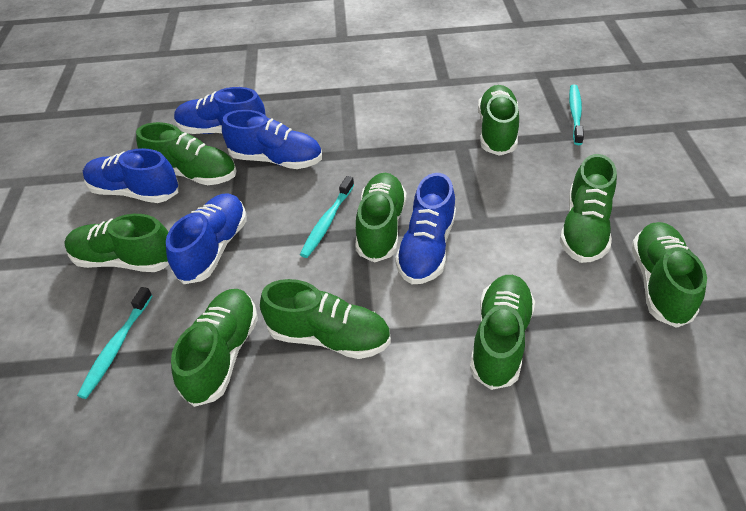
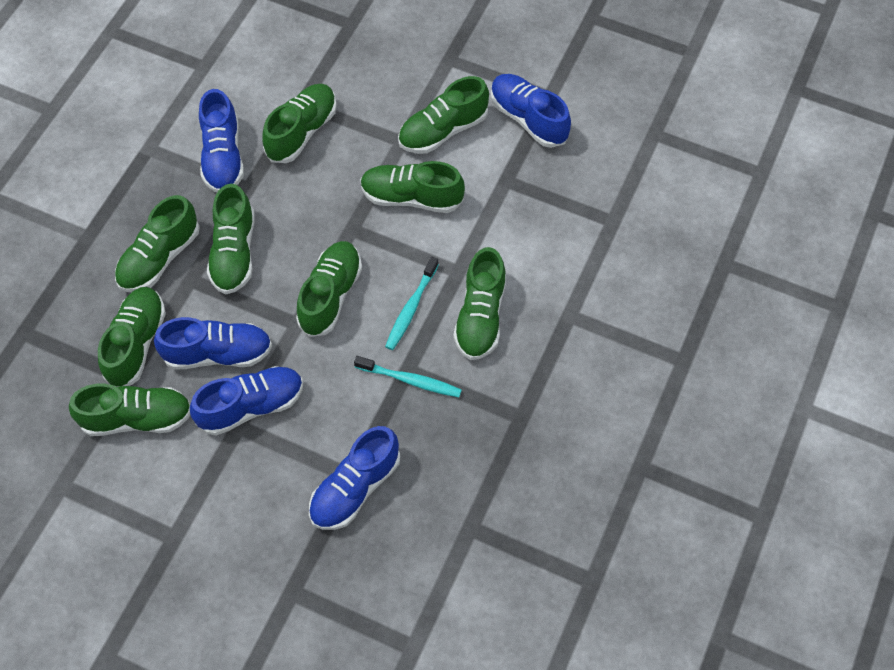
turquoise toothbrush: [77,287,152,399] [300,176,354,258] [569,85,584,145] = 3 -> [354,356,462,397] [385,257,439,350] = 2

